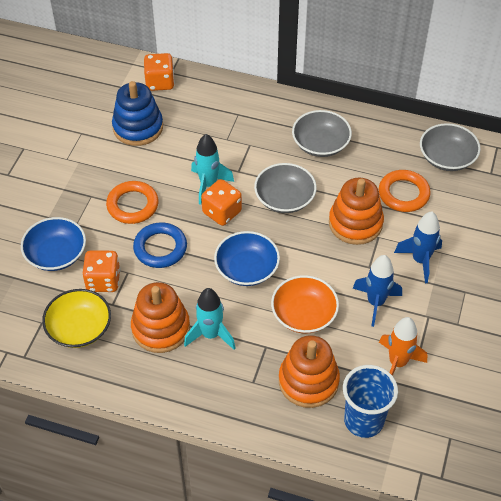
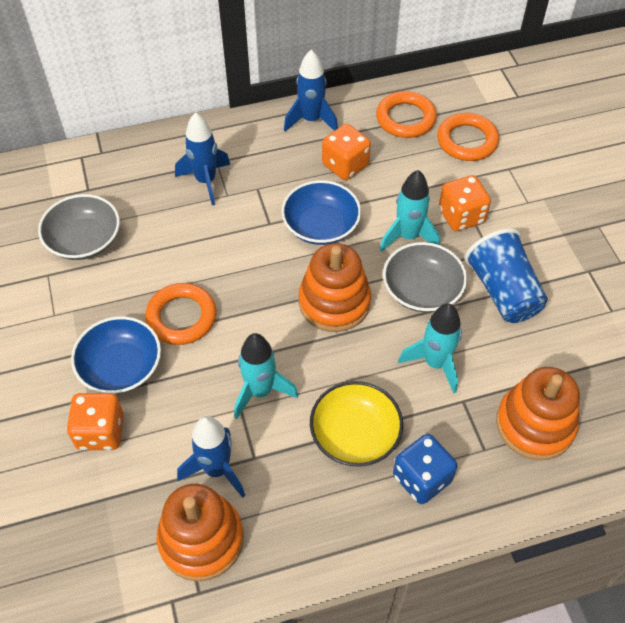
blue dice: none = 0 -> [393,434,458,504] = 1
blue ring: [133,222,187,268] = 1 -> none = 0
blue rocket: [353,255,402,327] [394,211,442,283] = 2 -> [175,112,230,205] [177,416,245,498] [284,50,338,131] = 3
blue stacking toy: [112,81,163,146] = 1 -> none = 0
grey bowl: [254,163,317,213] [292,110,352,157] [420,123,480,171] = 3 -> [38,194,120,260] [383,242,467,313] = 2
orange bowl: [271,275,339,333] = 1 -> none = 0
orange ring: [106,181,159,224] [379,170,431,212] = 2 -> [145,283,217,345] [376,91,437,138] [437,113,499,161] = 3
orange rocket: [379,317,427,376] = 1 -> none = 0
turquoise rocket: [184,288,235,350] [191,134,234,205] = 2 -> [234,333,298,419] [380,170,440,252] [398,303,462,393] = 3

